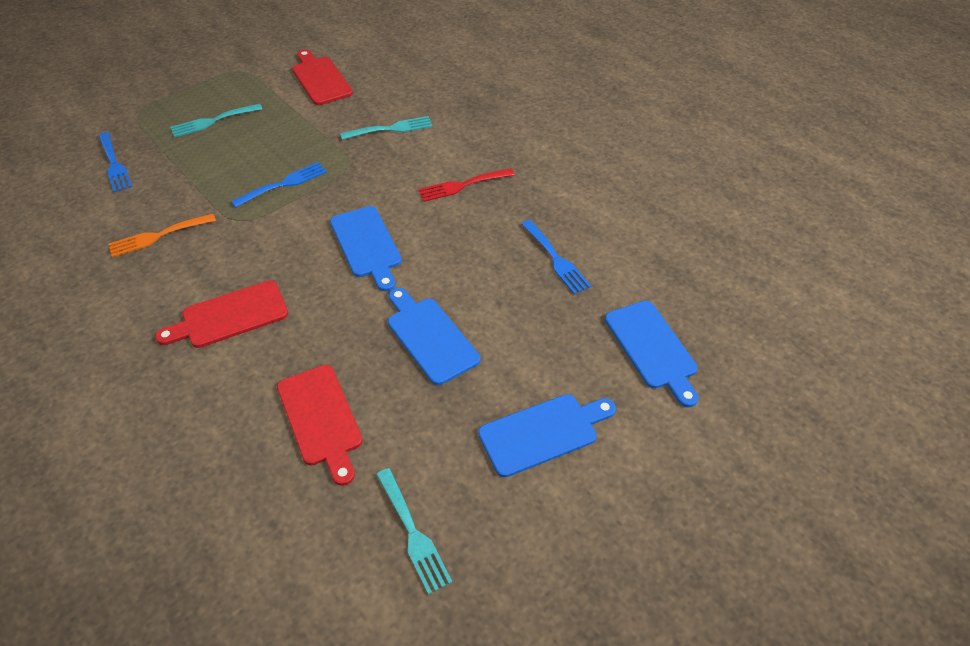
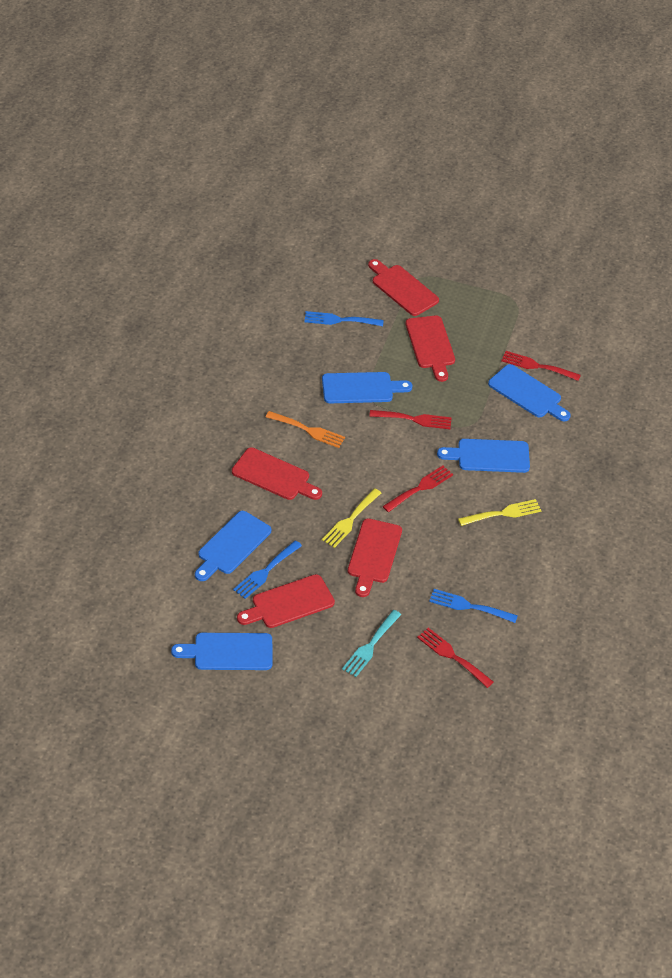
blue cutting board: [330,206,402,292] [388,288,481,385] [478,394,616,477] [605,301,699,407] = 4 -> [171,633,273,670] [195,511,271,581] [322,372,413,403] [437,439,530,473] [488,364,571,422] = 5
red cutting board: [155,280,288,348] [277,365,363,486] [292,50,353,105] = 3 -> [232,447,322,500] [237,574,335,628] [348,518,402,597] [368,259,439,316] [405,315,455,382] = 5
red fork: [418,168,515,202] = 1 -> [369,410,452,429] [382,465,453,512] [417,628,494,688] [501,351,581,381] = 4
turquoise fork: [170,104,263,138] [340,116,433,140] [376,468,452,595] = 3 -> [342,610,401,677] = 1
yellow fork: none = 0 -> [322,488,381,548] [458,499,541,526] = 2

